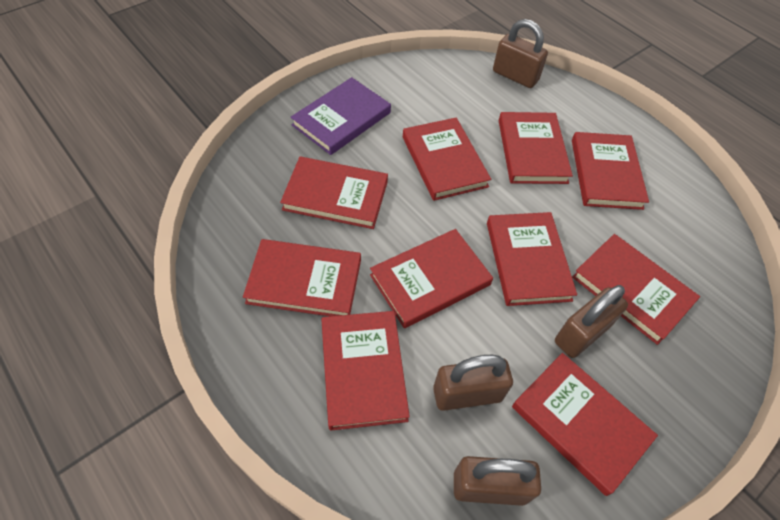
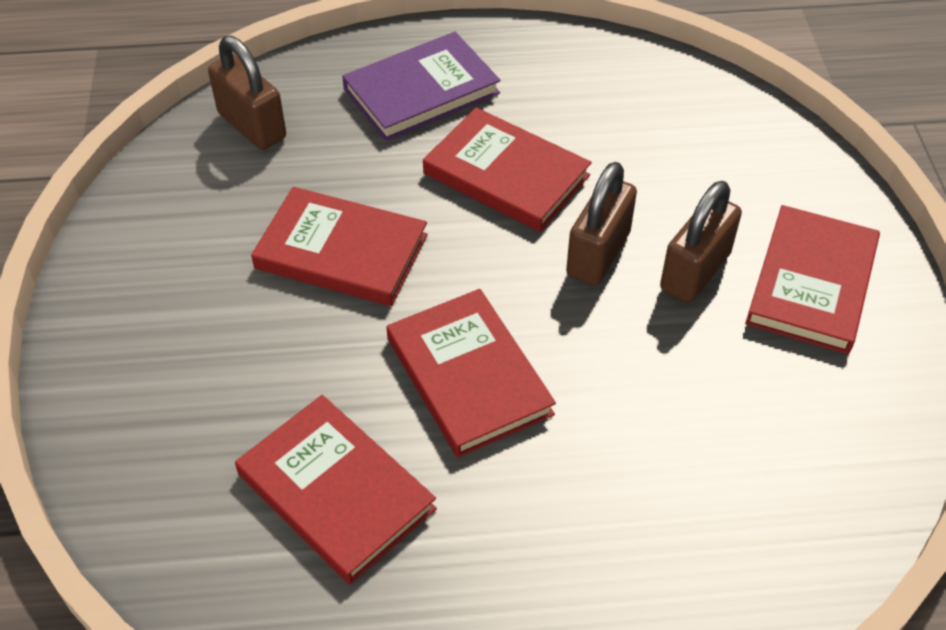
brown padlock: [433,355,513,411] [454,456,541,506] [493,19,548,88] [555,285,628,358] = 4 -> [208,36,286,150] [566,162,637,286] [660,181,742,303] = 3
red book: [243,239,361,316] [280,156,388,229] [321,311,410,431] [370,229,493,328] [403,118,491,201] [487,212,577,306] [499,112,573,184] [512,353,658,496] [572,132,649,210] [572,234,700,345] = 10 -> [235,395,437,584] [251,187,428,306] [387,289,556,458] [423,107,592,232] [745,205,880,354] = 5

